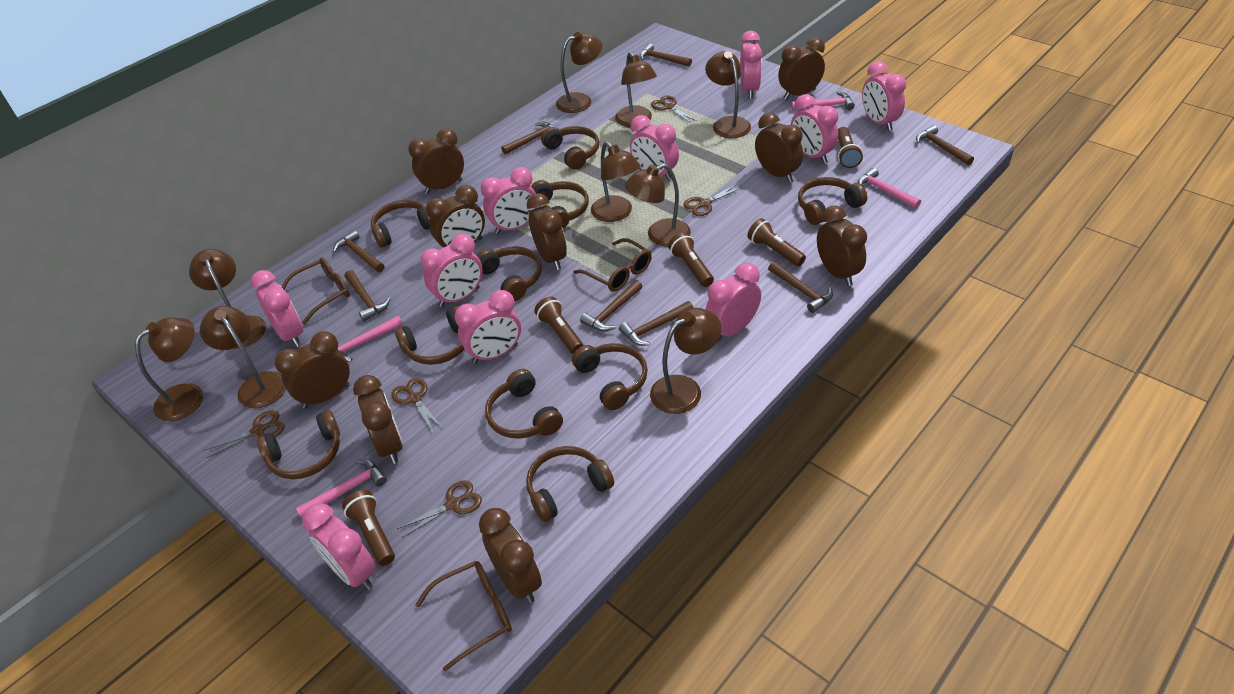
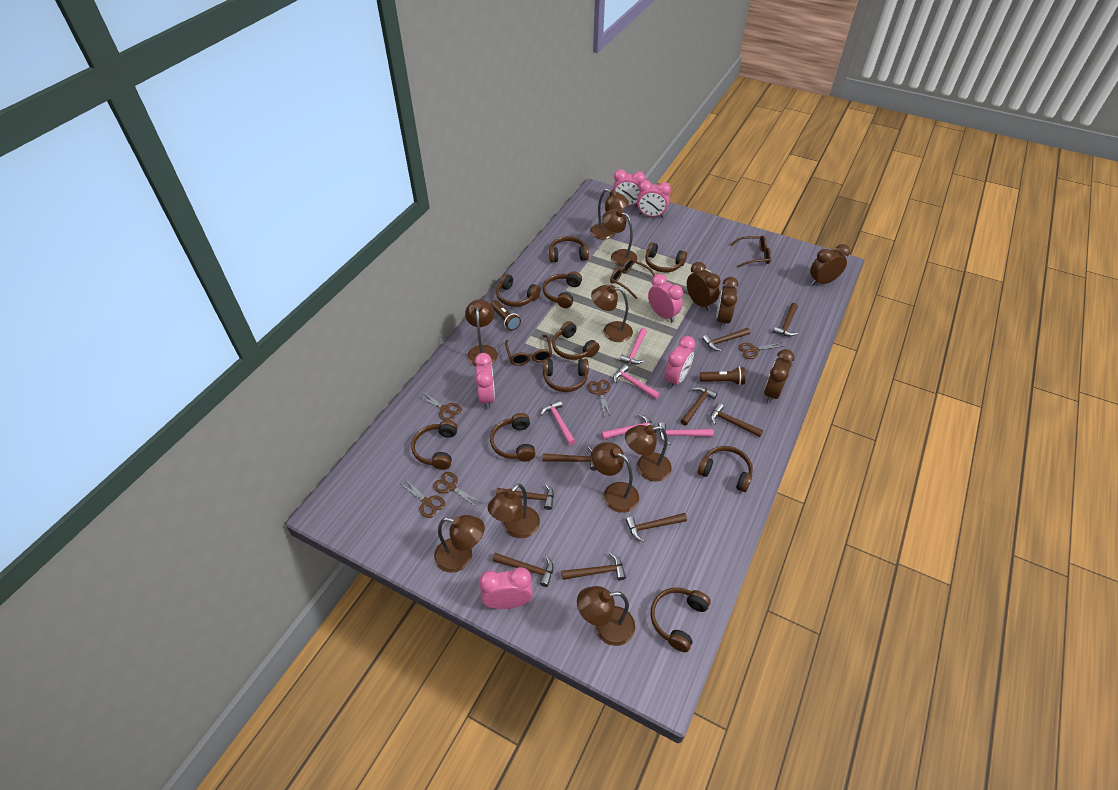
brown clock: [275,331,350,409] [353,375,403,464] [408,128,464,194] [426,185,485,248] [479,508,542,603] [527,193,567,270] [755,112,803,183] [778,37,825,100] [817,206,867,286] = 9 -> [687,262,720,311] [716,277,738,329] [764,349,795,403] [810,244,850,285] = 4
brown flashlight: [342,490,395,566] [534,297,583,354] [668,232,714,287] [747,218,806,266] [838,127,863,168] = 5 -> [491,300,521,330] [700,367,746,385] = 2
brown hammer: [333,230,384,273] [345,270,391,321] [501,122,559,155] [580,280,642,331] [619,301,693,346] [639,43,692,67] [768,262,833,313] [916,125,974,165] = 8 -> [492,553,553,587] [496,484,554,510] [542,447,597,471] [561,553,626,581] [626,513,687,542] [681,387,718,425] [702,328,750,351] [711,403,763,437] [773,303,798,337] = 9
pink clock: [250,270,303,347] [302,503,376,590] [420,234,483,307] [455,290,521,364] [481,167,537,234] [630,115,679,181] [706,263,761,342] [740,31,762,99] [791,94,838,163] [862,61,906,131] = 10 -> [474,353,495,409] [479,567,533,609] [613,169,645,206] [637,180,671,218] [648,274,683,322] [665,336,696,389] = 6
pink hammer: [296,459,387,519] [338,316,403,362] [791,91,855,110] [857,168,921,209] = 4 -> [540,400,575,445] [601,414,657,440] [613,364,660,399] [620,328,647,365] [658,422,714,445] = 5

